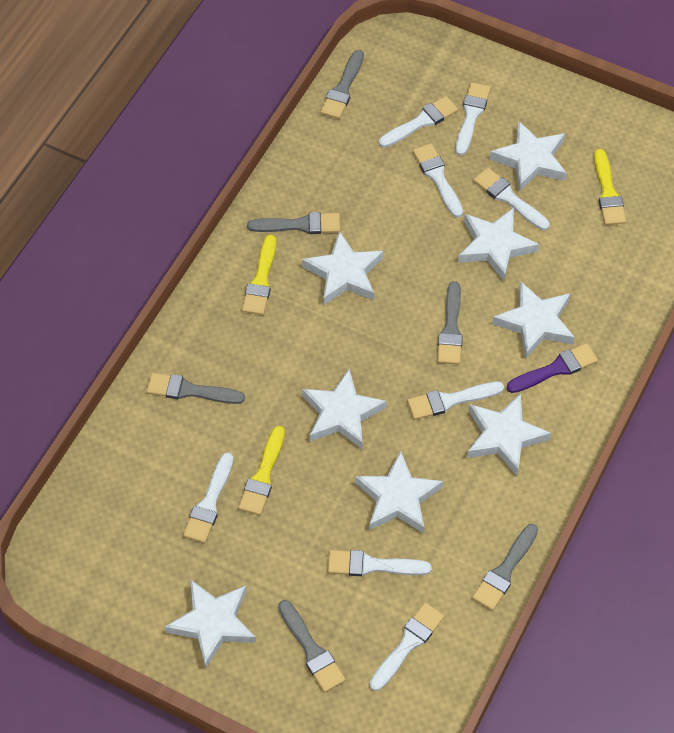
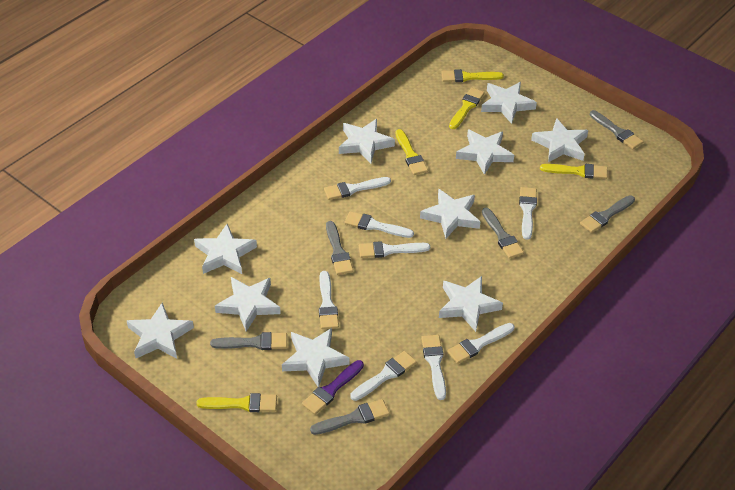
white star: [165,579,256,668] [302,231,383,306] [302,369,387,449] [355,451,443,533] [458,208,539,281] [467,393,551,475] [490,120,567,192] [492,281,575,359] = 8 -> [127,303,194,359] [194,224,257,274] [215,277,281,331] [282,328,349,387] [339,119,395,164] [420,189,480,239] [439,276,503,332] [456,129,514,175] [481,82,537,124] [531,118,588,162] = 10
yellow brush: [238,426,285,515] [242,235,276,315] [594,149,626,225] = 3 -> [196,393,277,412] [395,129,428,175] [441,69,504,82] [449,88,485,129] [540,164,608,179] = 5

